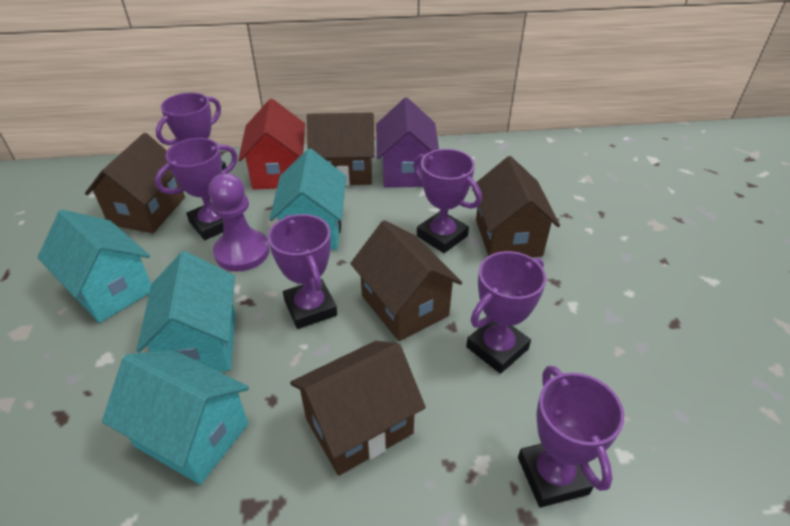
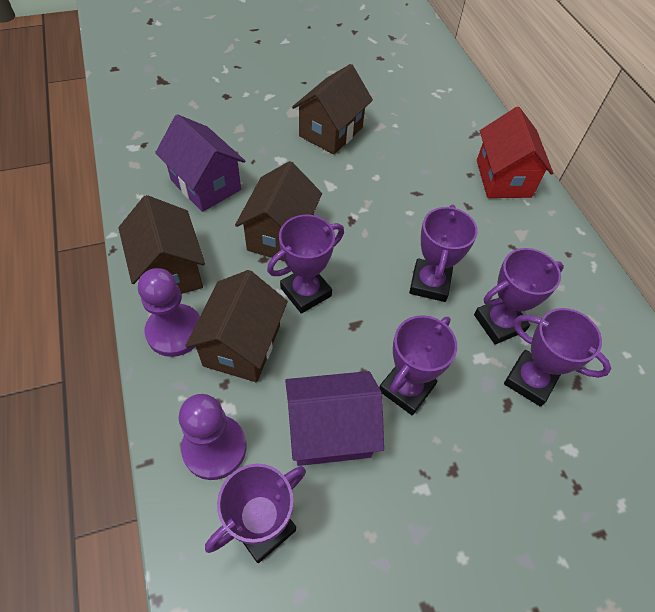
brown house: [85,133,185,233] [290,341,426,476] [307,112,375,186] [350,220,462,341] [473,156,560,257] = 5 -> [118,195,205,294] [185,270,288,382] [235,161,322,261] [292,64,373,154] = 4
purple house: [376,98,439,188] = 1 -> [155,114,245,212] [285,371,384,466] = 2
purple pawn: [208,173,270,271] = 1 -> [138,268,200,357] [179,394,246,480] = 2
turquoise house: [37,210,152,323] [102,350,249,485] [136,251,235,372] [269,149,346,250] = 4 -> none = 0

